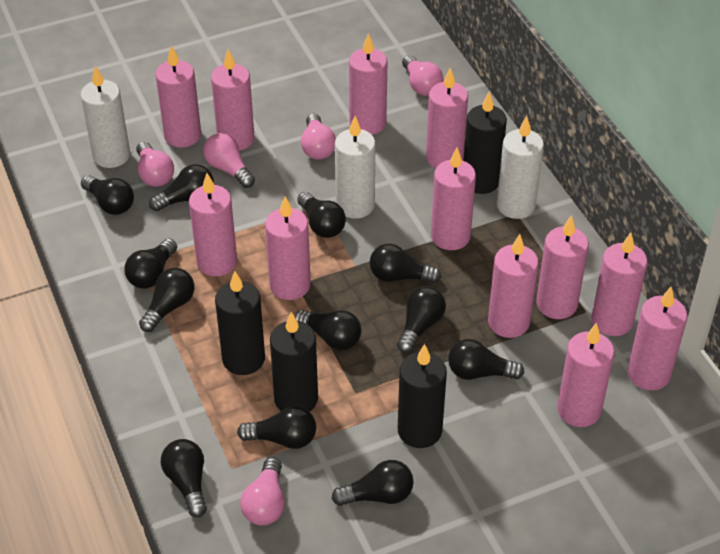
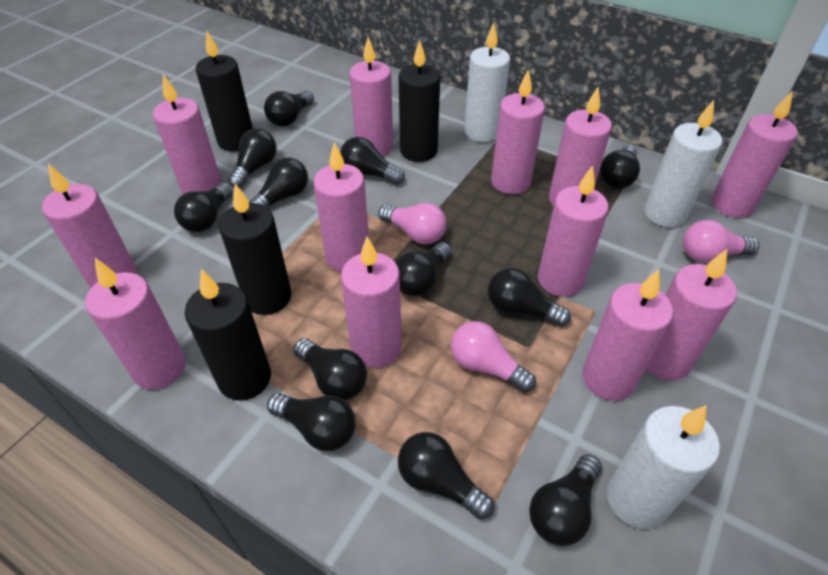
pink light bulb: [136,141,174,187] [203,133,255,188] [240,457,285,526] [301,114,336,159] [402,55,443,96] = 5 -> [378,203,447,245] [451,321,536,393] [683,220,759,263] = 3

